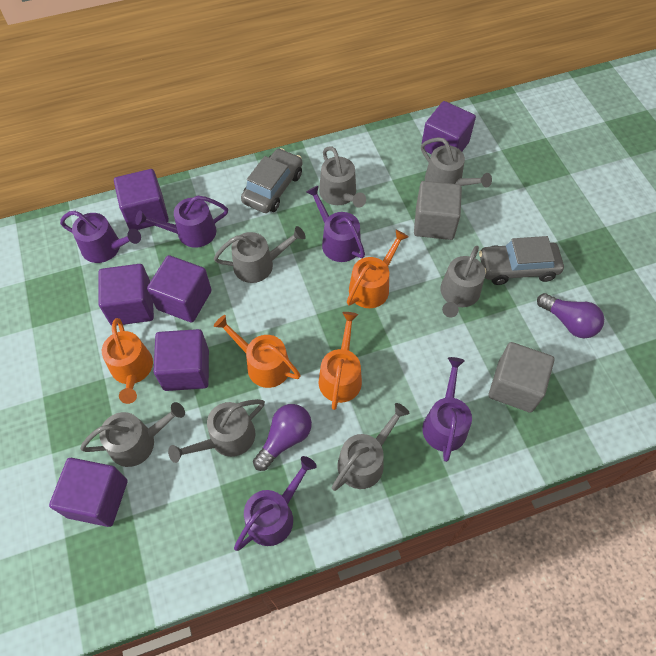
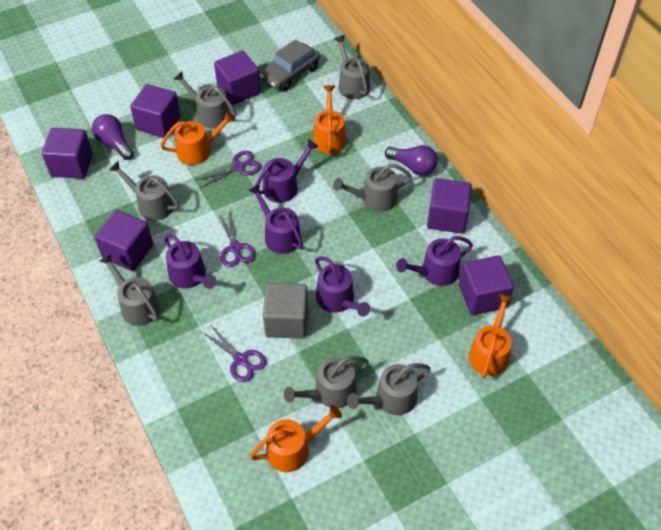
grey car: [241,148,303,213] [479,236,564,285] = 2 -> [260,39,320,91] = 1
grey cube: [414,181,462,240] [489,342,555,413] = 2 -> [263,283,308,339] = 1
purple scissors: none = 0 -> [195,151,261,188] [202,324,267,382] [219,212,255,267] = 3

